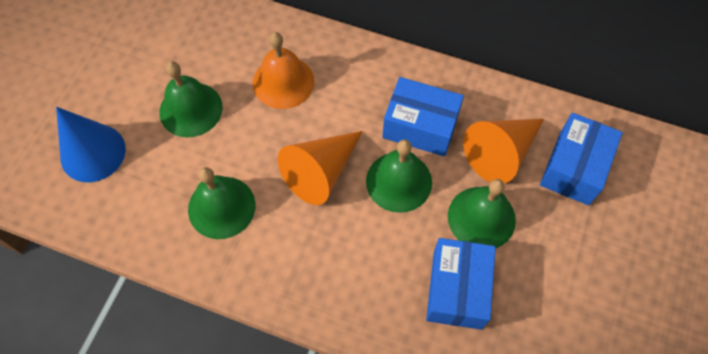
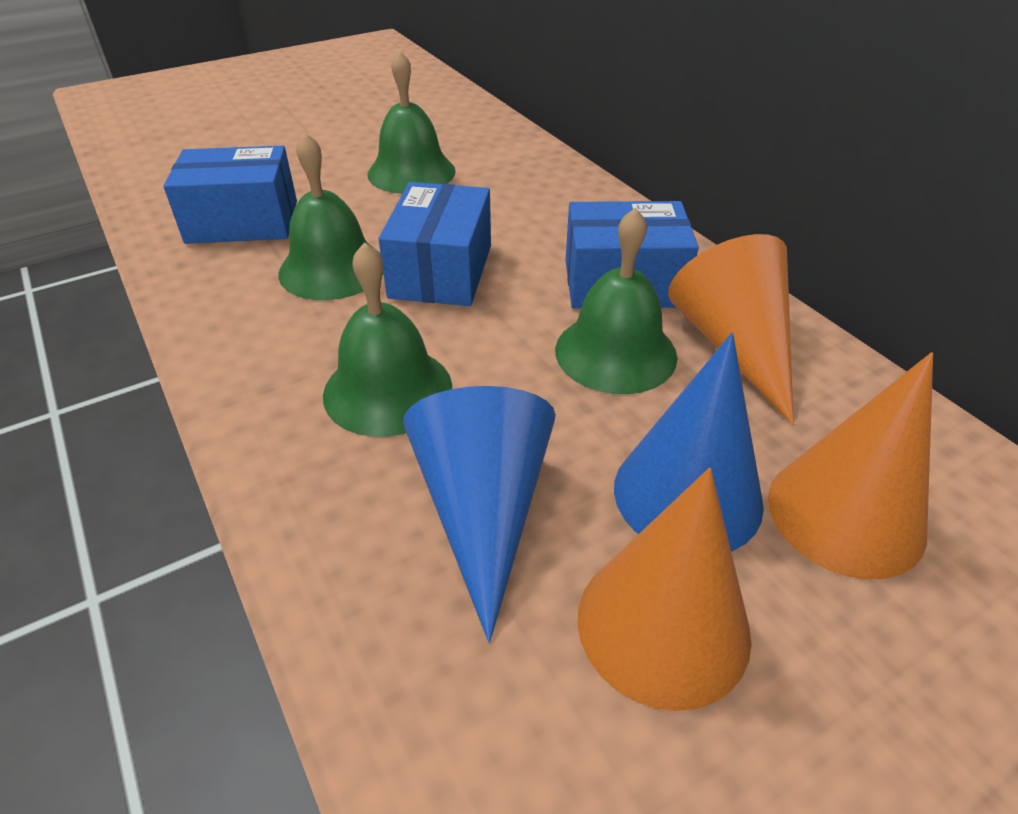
blue cone: [56,107,126,182] = 1 -> [403,386,556,642] [614,333,764,552] = 2
orange bell: [253,32,314,109] = 1 -> none = 0
orange cone: [278,131,362,205] [463,119,544,183] = 2 -> [577,468,752,711] [668,234,794,425] [768,352,933,580] = 3

